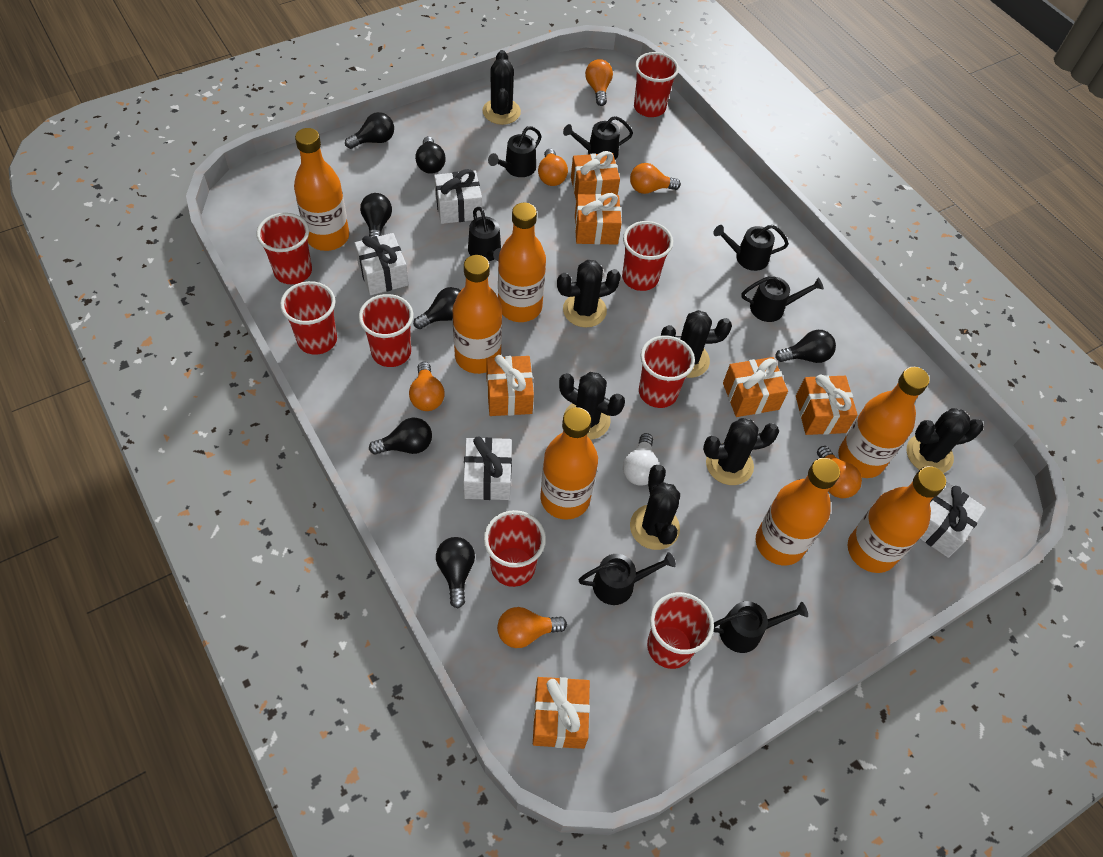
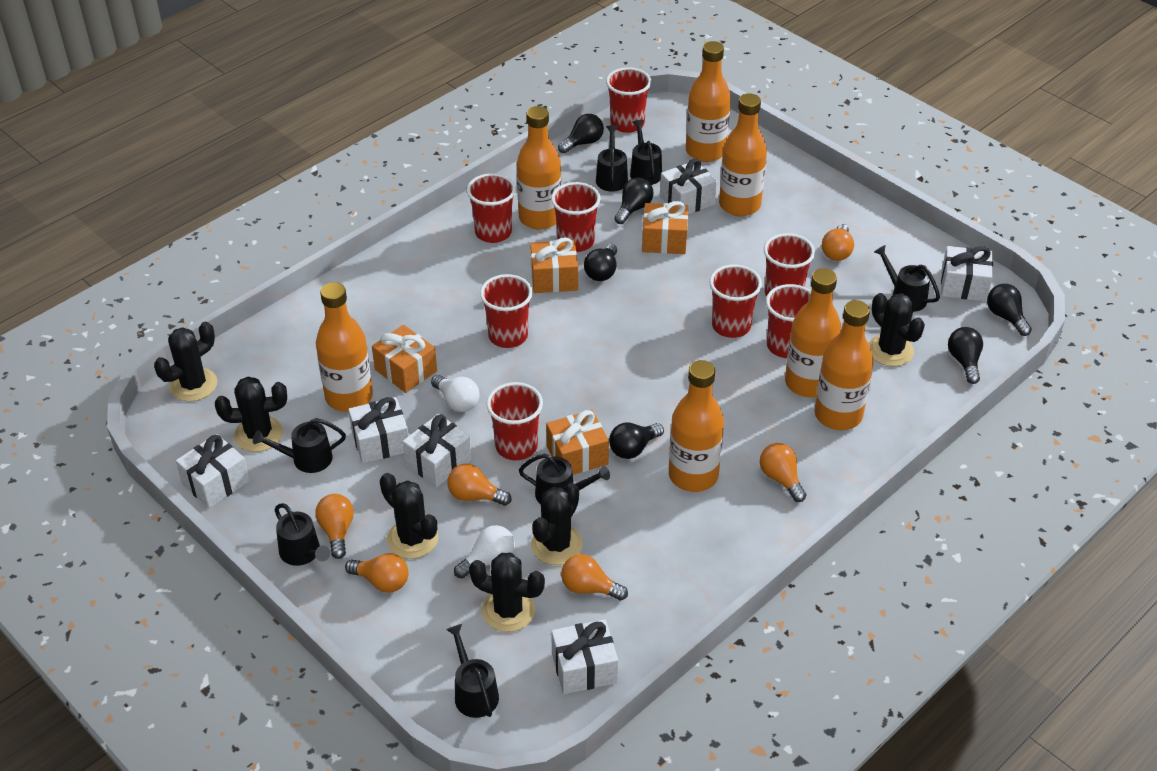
black cactus: [482,50,521,125] [557,260,621,327] [559,372,625,440] [630,465,680,550] [661,310,732,378] [703,418,779,485] [907,408,984,473] = 7 -> [154,322,217,402] [215,377,287,452] [380,473,439,559] [469,553,545,632] [531,483,583,565] [869,293,925,366] = 6
black light bulb: [345,112,394,149] [360,193,392,237] [369,418,432,455] [413,287,461,329] [415,136,446,174] [436,537,475,608] [775,330,836,363] = 7 -> [558,114,604,153] [584,244,617,281] [609,422,664,459] [614,177,653,224] [948,327,983,384] [987,284,1032,336] = 6
orange gift: [486,355,534,416] [533,677,590,749] [571,151,620,199] [575,193,622,245] [723,357,788,417] [796,374,858,435] = 6 -> [372,325,437,393] [530,237,578,293] [546,410,609,475] [642,201,688,254] = 4
white gift: [354,233,409,295] [434,169,482,224] [463,436,512,500] [920,482,986,558] = 4 -> [176,434,250,508] [348,397,408,463] [403,414,472,487] [551,619,618,694] [660,158,717,214] [941,246,993,301] = 6
white light bulb: [623,433,659,486] = 1 -> [431,375,480,412] [454,525,515,578] = 2

